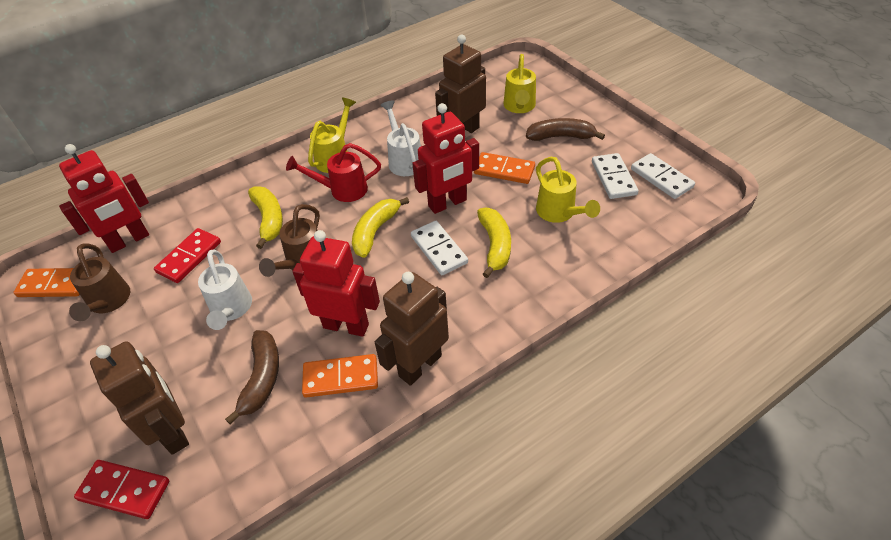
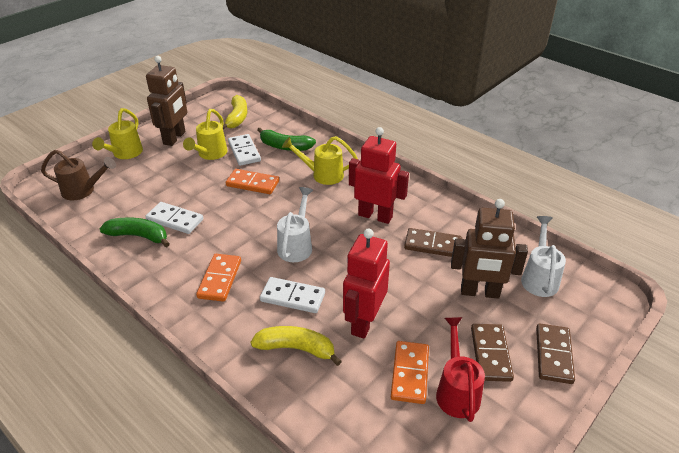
brown banana: [225,330,279,424] [526,118,605,141] = 2 -> none = 0
brown domino: none = 0 -> [404,228,462,257] [471,324,514,382] [536,323,575,384] = 3
brown robot: [90,341,189,455] [375,272,449,386] [435,35,486,133] = 3 -> [146,56,187,146] [451,199,528,299] = 2
brown watering can: [69,244,130,321] [259,204,320,277] = 2 -> [41,150,116,200] = 1
green banana: none = 0 -> [100,217,170,247] [257,128,316,151] = 2
red domino: [74,460,169,519] [154,228,221,283] = 2 -> none = 0
red robot: [59,144,149,253] [292,230,380,337] [412,103,479,214] = 3 -> [343,228,390,339] [349,127,409,224] = 2
yellow banana: [248,186,283,249] [352,197,409,258] [477,207,511,278] = 3 -> [223,95,247,129] [251,326,342,366] = 2

